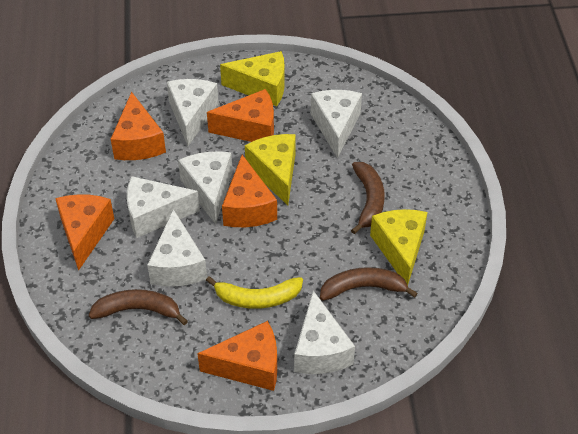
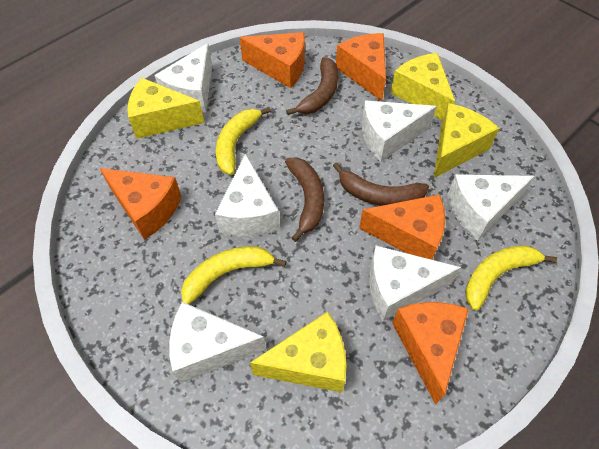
yellow banana: [206,276,303,309] = 1 -> [181,246,286,304] [216,107,271,175] [465,245,557,311] = 3
yellow cheese: [220,51,285,106] [245,134,296,205] [370,209,428,285] = 3 -> [127,78,204,139] [250,312,346,392] [391,53,455,120] [434,103,499,178] = 4

